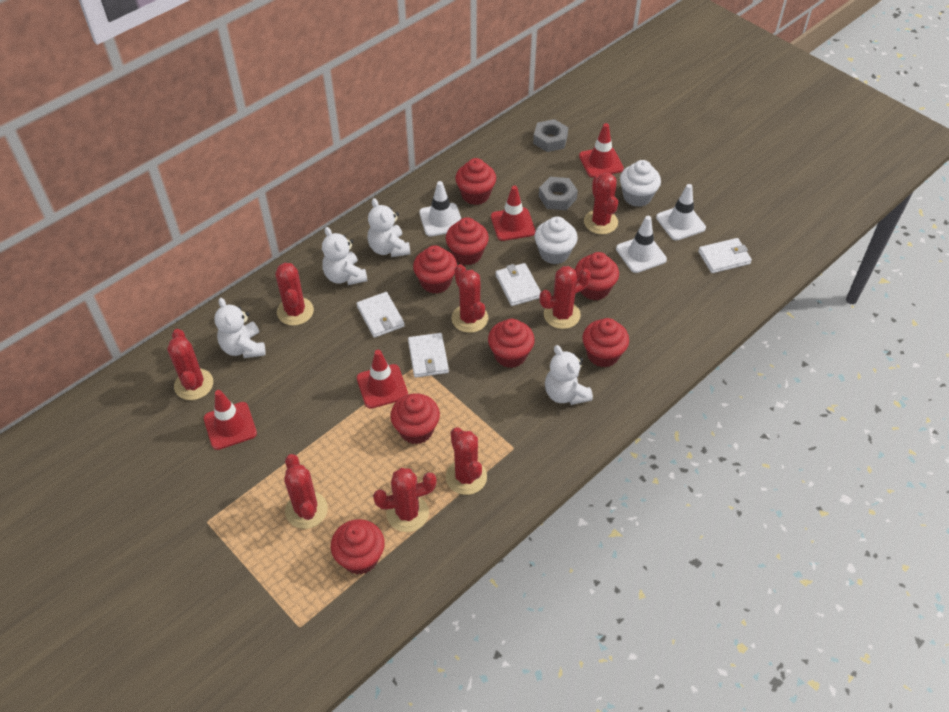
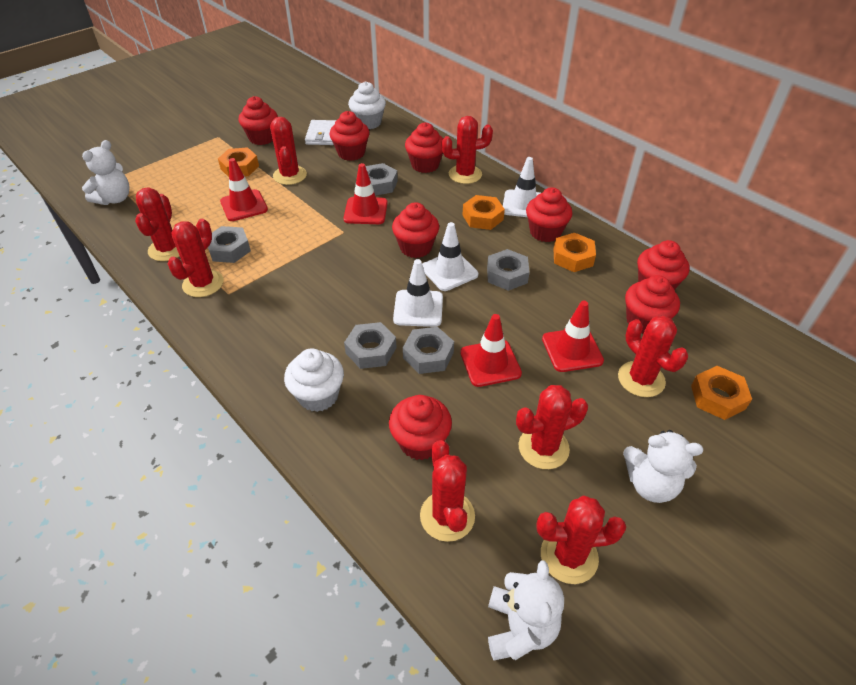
grey nut: [533,119,568,152] [539,177,578,210] = 2 -> [208,226,251,263] [344,322,397,369] [365,163,398,196] [403,327,454,374] [487,249,530,291] = 5
orange nut: none = 0 -> [218,147,259,177] [463,195,505,230] [554,233,596,272] [691,366,752,420] = 4
white teddy bear: [214,298,266,358] [322,227,367,285] [367,198,410,257] [545,345,593,405] = 4 -> [82,140,130,205] [488,560,564,660] [623,430,703,503] = 3
white wallet: [357,292,405,338] [408,333,449,378] [495,263,541,306] [698,238,752,273] = 4 -> [305,120,337,145] = 1

